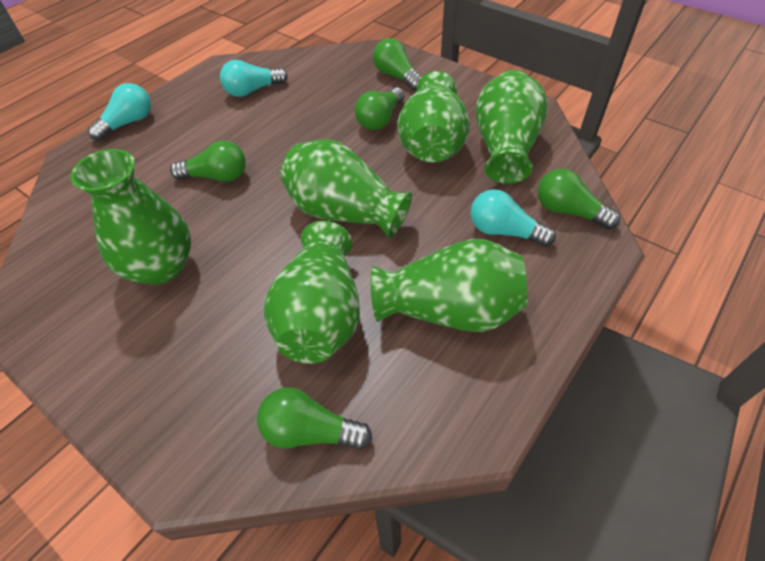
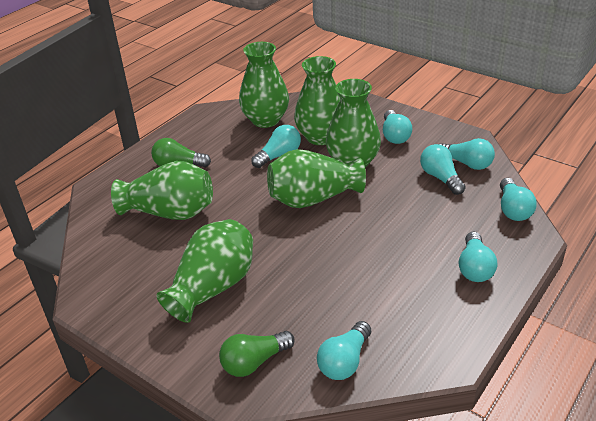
green light bulb: [170,140,246,182] [257,387,372,450] [355,87,405,130] [373,38,422,91] [537,169,620,230] = 5 -> [151,138,211,167] [219,331,295,377] = 2
turquoise light bulb: [88,83,151,141] [220,60,288,97] [471,189,556,247] = 3 -> [251,125,301,168] [317,321,371,380] [383,110,412,144] [420,144,465,195] [439,138,495,170] [459,232,497,282] [500,178,537,221] = 7

